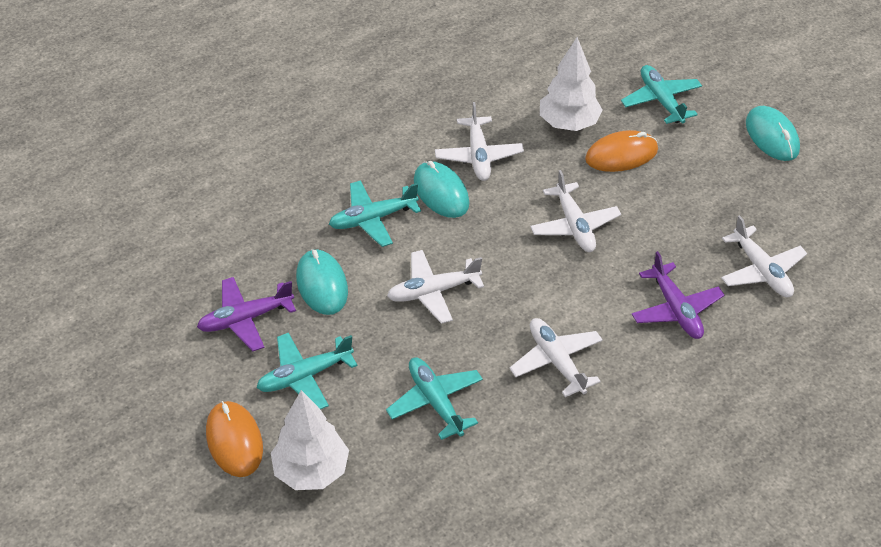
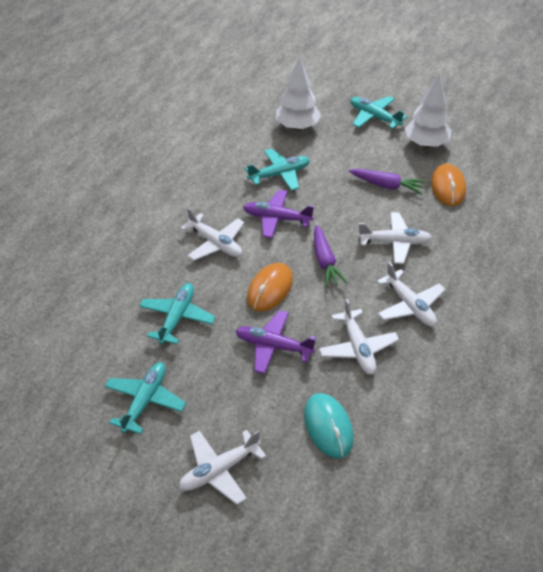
purple carrot: none = 0 -> [314,225,347,287] [349,169,426,194] = 2
turquoise mouse: [296,249,348,315] [413,161,469,218] [746,106,800,161] = 3 -> [304,393,354,459] = 1

